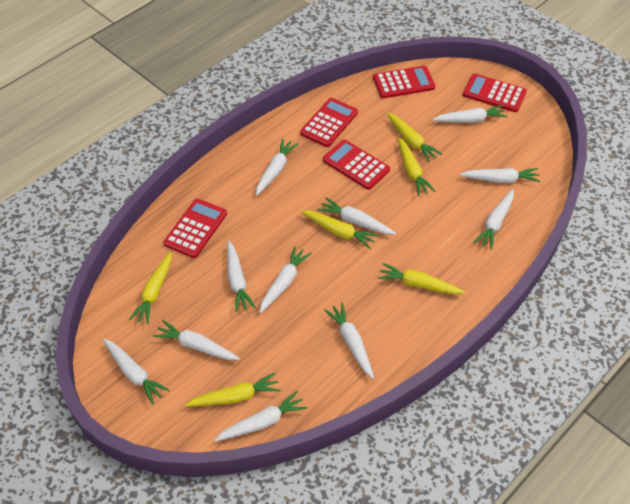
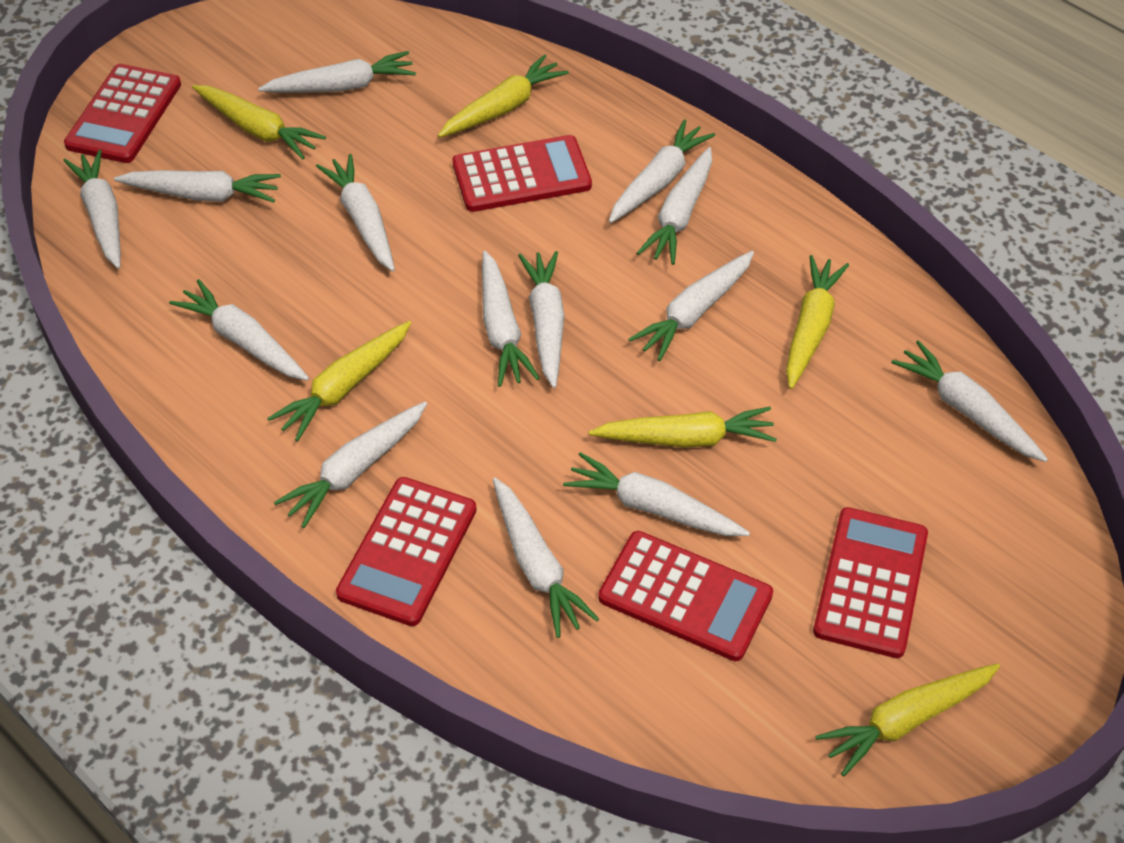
white carrot: [103,339,169,405] [153,320,240,360] [214,391,307,441] [227,241,256,312] [256,139,299,196] [259,246,312,313] [318,197,396,234] [324,302,374,379] [432,105,507,123] [460,168,540,183] [474,189,514,250] = 11 -> [63,150,121,269] [114,170,281,203] [169,279,309,381] [258,51,416,93] [274,401,427,528] [316,154,395,271] [482,251,540,387] [493,478,599,638] [518,251,565,388] [563,452,750,536] [609,119,715,223] [628,251,754,361] [637,147,712,265] [891,340,1048,462] = 14

